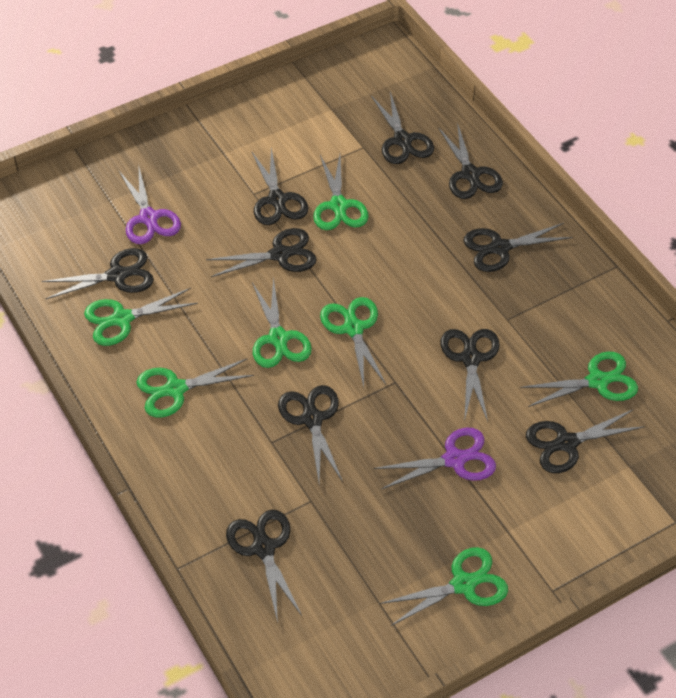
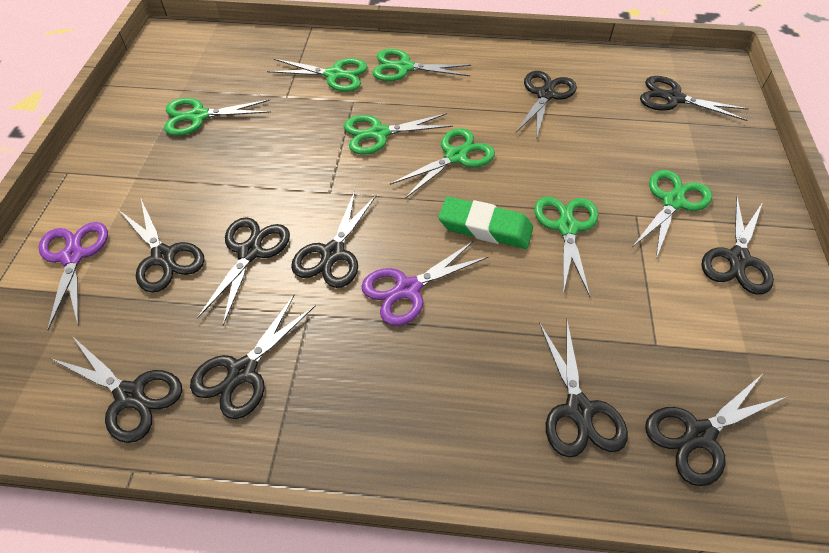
green eraser: none = 0 -> [438,197,533,249] = 1

